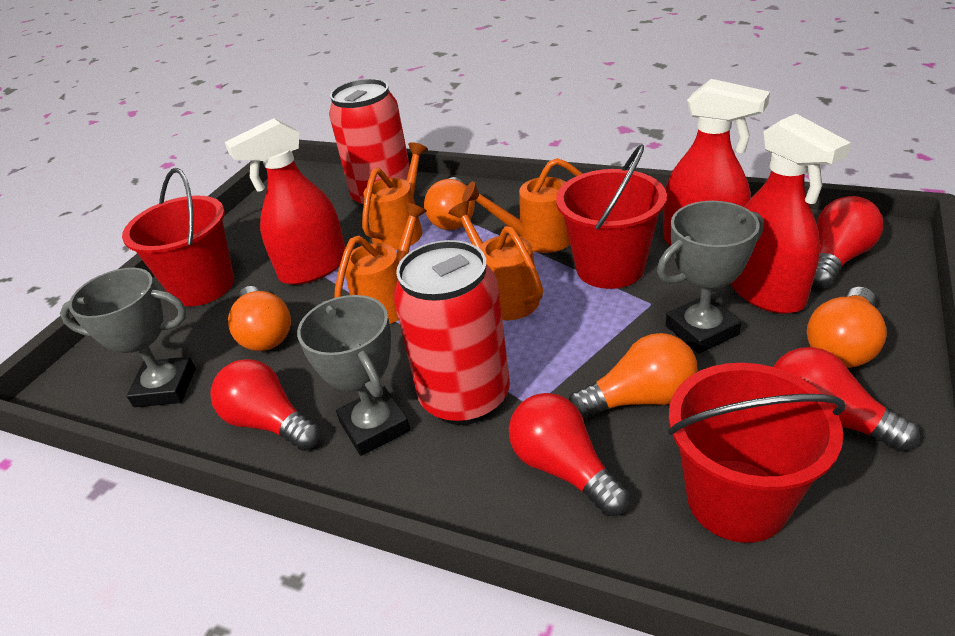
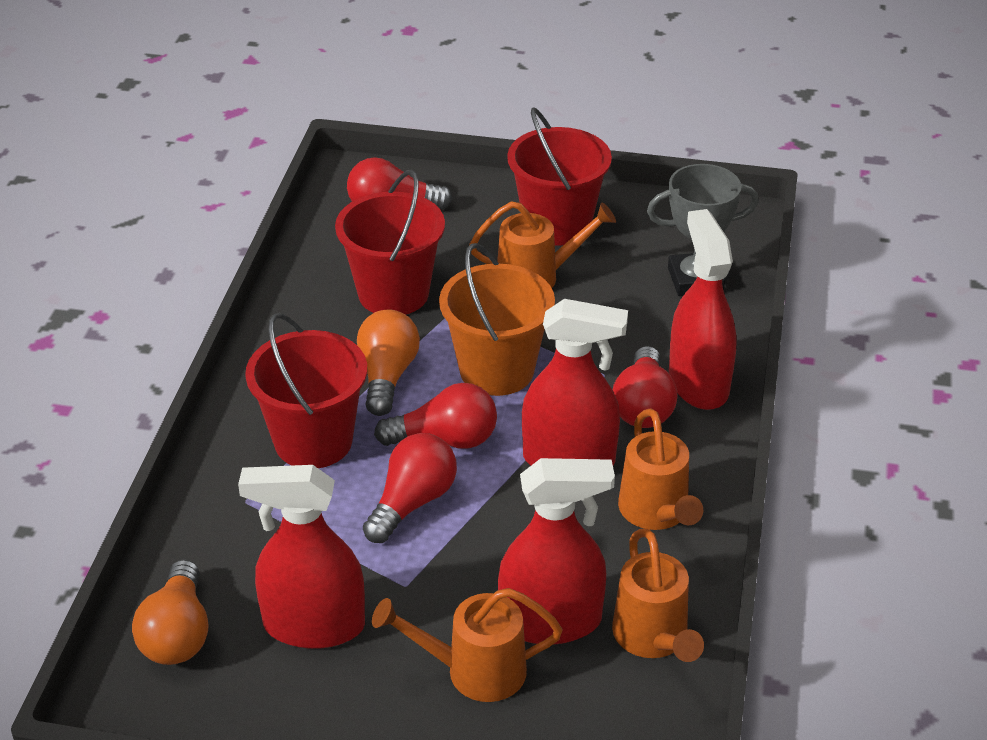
grey trophy: [60,268,196,407] [297,295,410,456] [657,201,764,354] = 3 -> [647,164,759,296] = 1
orange bucket: none = 0 -> [439,243,555,396] = 1
orange light bulb: [228,286,291,351] [424,177,475,230] [568,333,698,420] [806,287,887,368] = 4 -> [132,559,209,665] [357,310,420,416] = 2
red can: [329,79,410,208] [393,240,510,425] = 2 -> none = 0
red spray bottle: [225,118,345,285] [663,79,770,246] [730,114,851,314] = 3 -> [238,465,365,649] [498,458,615,645] [522,299,628,466] [669,209,737,410] = 4

